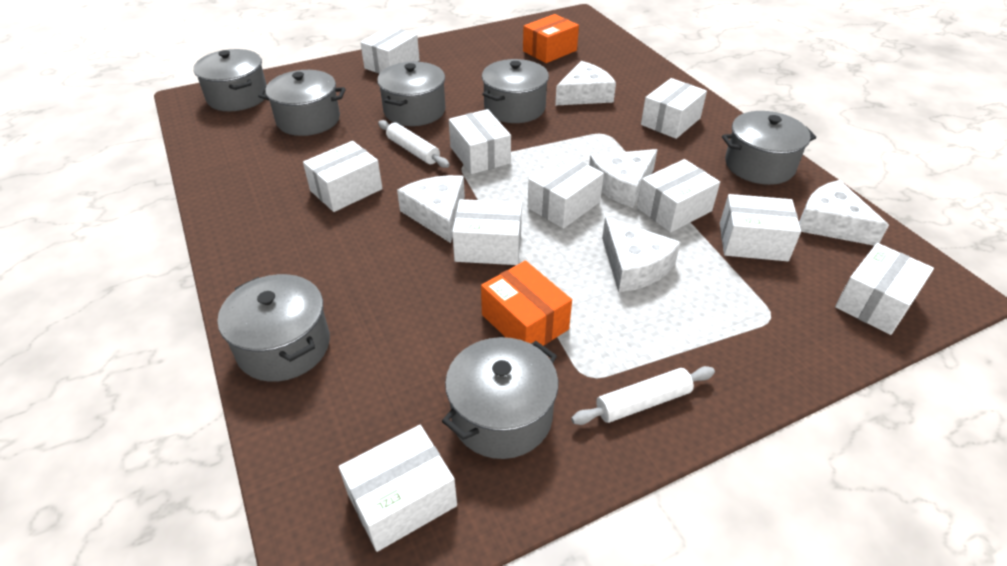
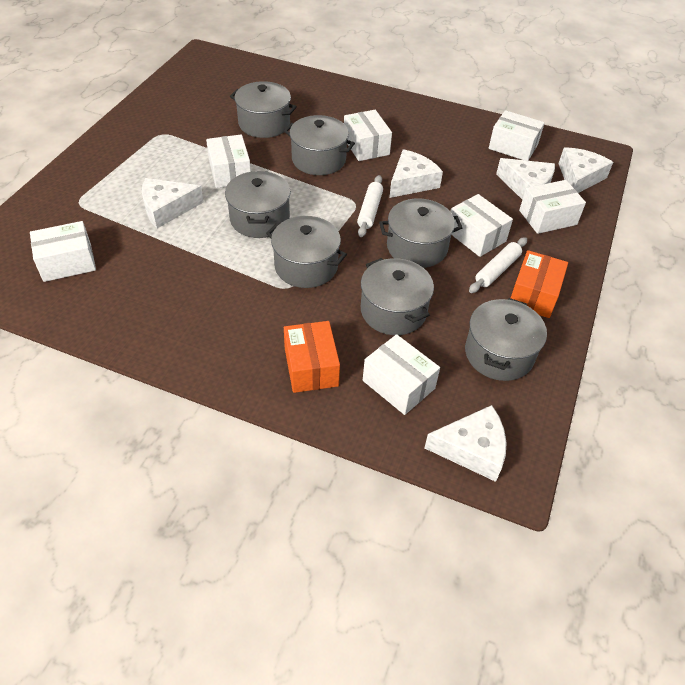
white box: [303,141,383,212] [339,425,457,552] [360,26,420,74] [449,109,511,174] [452,199,522,265] [528,154,604,229] [637,159,720,233] [641,78,707,139] [720,194,801,261] [835,243,934,335] = 10 -> [30,221,96,282] [206,135,251,188] [344,110,392,161] [363,334,440,415] [450,194,513,257] [489,110,545,161] [519,180,586,234] = 7

